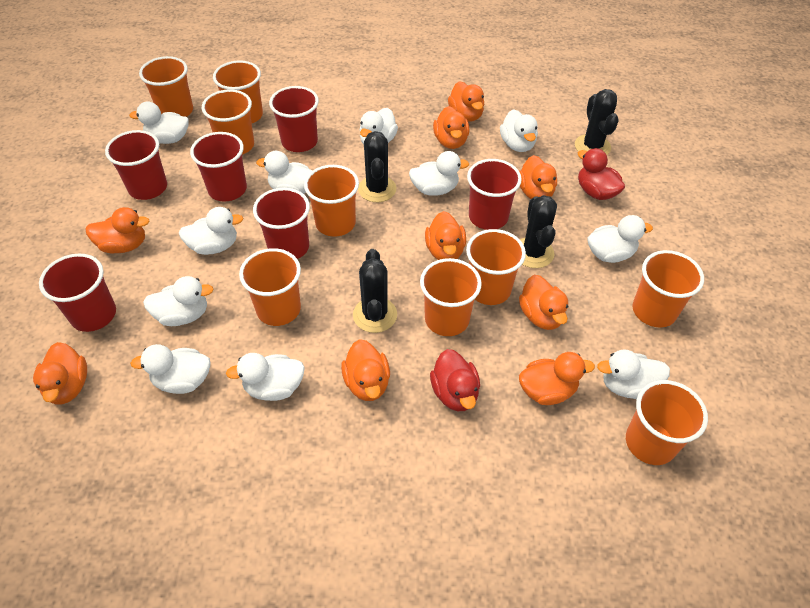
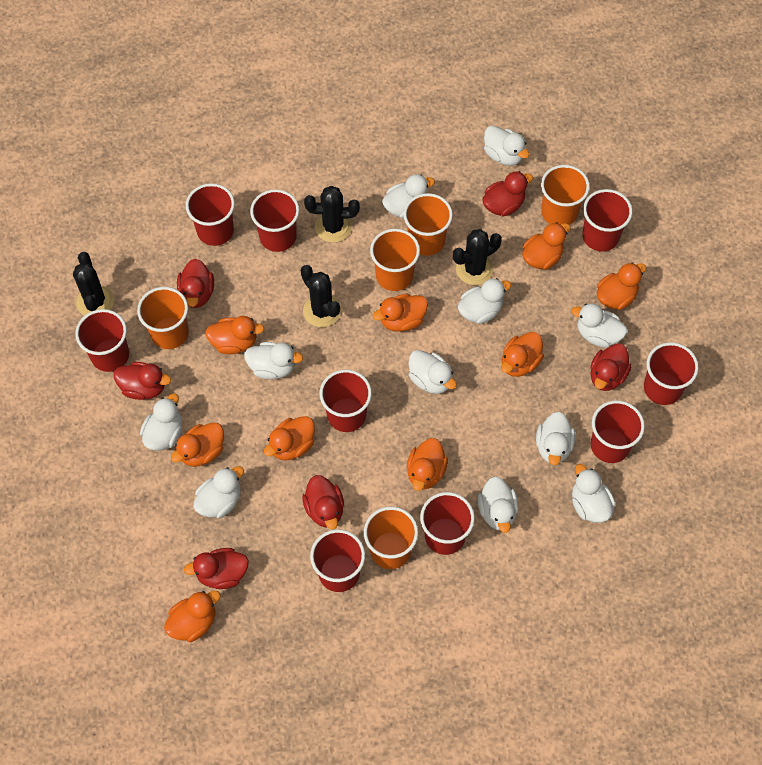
orange cup: [139,56,193,117] [202,89,254,155] [213,60,263,123] [239,248,301,326] [304,165,359,237] [420,258,482,336] [466,229,526,305] [626,380,708,465] [632,250,704,328] = 9 -> [137,287,189,349] [364,506,418,569] [370,229,420,291] [403,193,453,256] [541,165,590,225] = 5
red cup: [39,253,116,332] [105,130,167,200] [190,132,247,202] [253,188,310,259] [269,86,319,152] [467,159,522,230] = 6 -> [75,309,129,372] [186,183,235,246] [250,189,299,252] [310,529,365,592] [320,370,372,432] [420,492,475,555] [582,189,632,252] [591,401,645,463] [644,342,698,405] = 9
red duck: [430,349,480,411] [578,148,625,200] = 2 -> [114,362,171,400] [177,259,214,308] [184,548,249,589] [302,475,344,529] [482,171,533,217] [590,343,632,391] = 6

